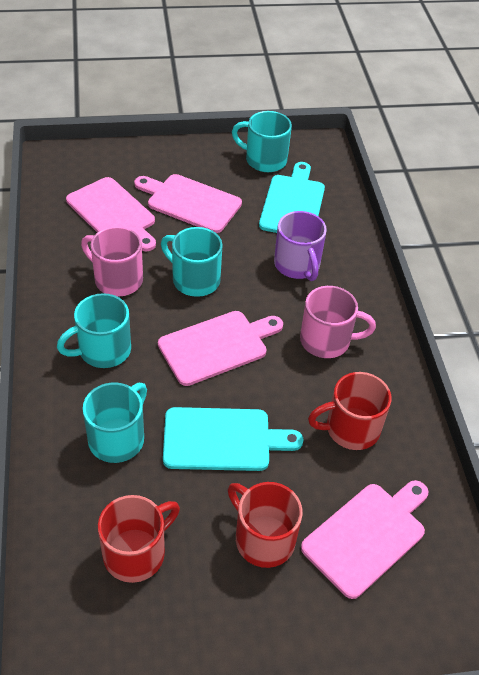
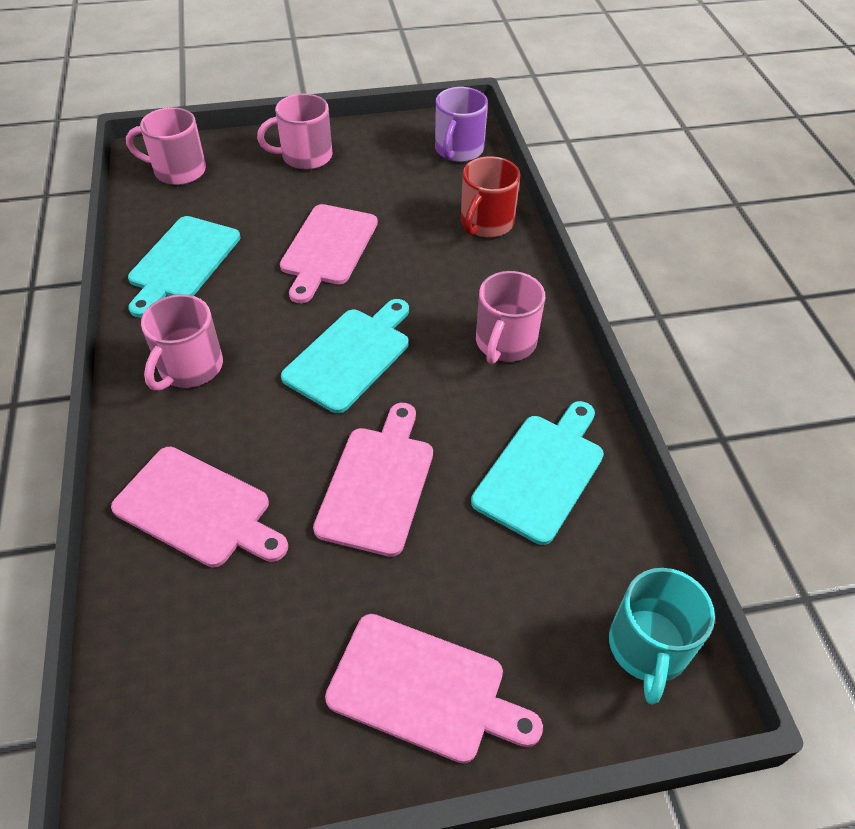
pink mug: [81,226,143,297] [300,286,376,358] = 2 -> [126,107,206,185] [141,294,223,391] [257,94,333,170] [476,271,545,364] = 4
red mug: [98,495,180,583] [228,482,303,568] [308,372,391,450] = 3 -> [461,156,520,238] = 1
turquoise cutting board: [163,407,303,471] [259,162,325,233] = 2 -> [128,216,240,318] [281,299,409,413] [471,401,604,545] = 3
turquoise mug: [57,293,131,368] [83,383,147,463] [161,227,223,297] [232,111,292,172] = 4 -> [609,568,715,705] = 1

